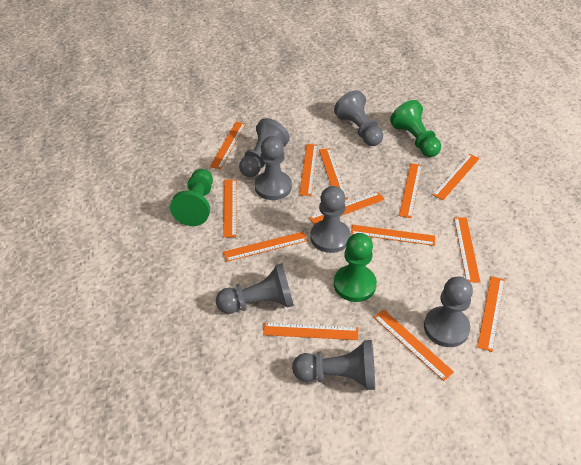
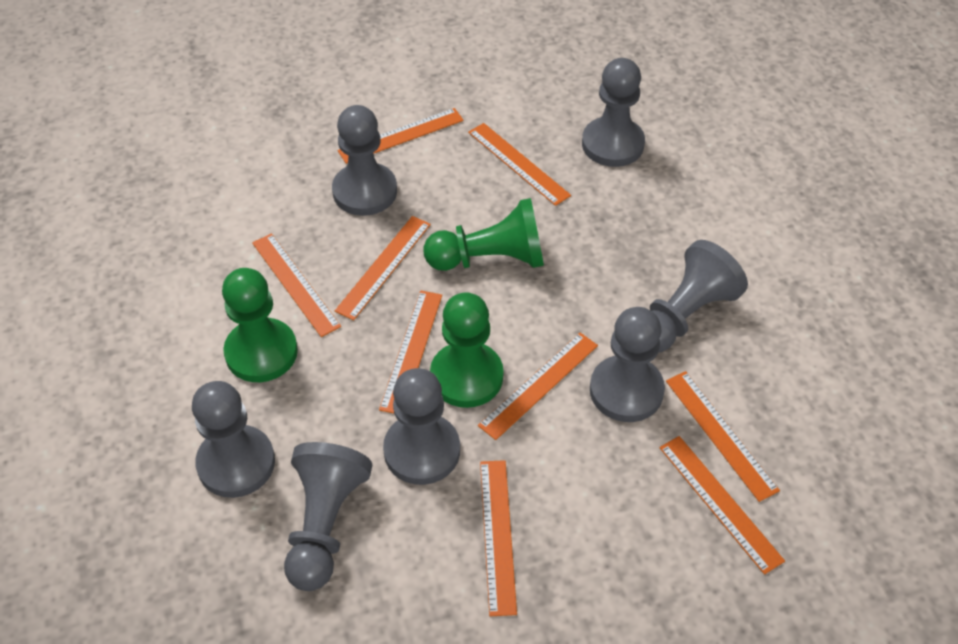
orange ruler: [210,122,246,169] [223,179,236,238] [223,232,308,262] [263,322,358,340] [299,144,318,196] [309,192,385,225] [319,148,348,200] [351,225,435,246] [374,309,454,381] [399,163,422,218] [433,154,480,200] [454,217,480,283] [477,276,505,352] = 13 -> [252,233,341,337] [335,216,431,320] [338,108,464,164] [379,291,442,413] [468,123,571,206] [478,333,598,440] [480,460,517,616] [659,436,785,575] [666,371,780,502] = 9

